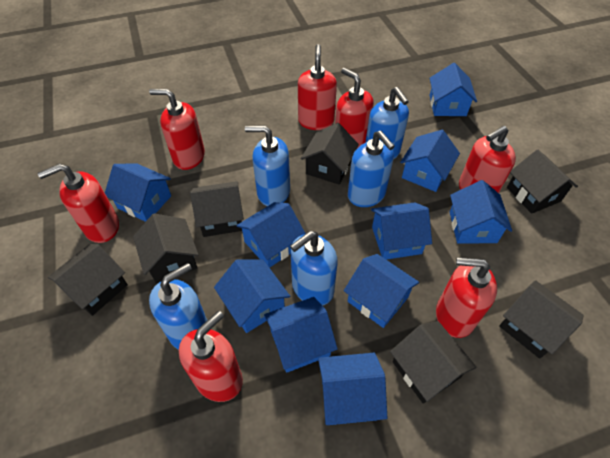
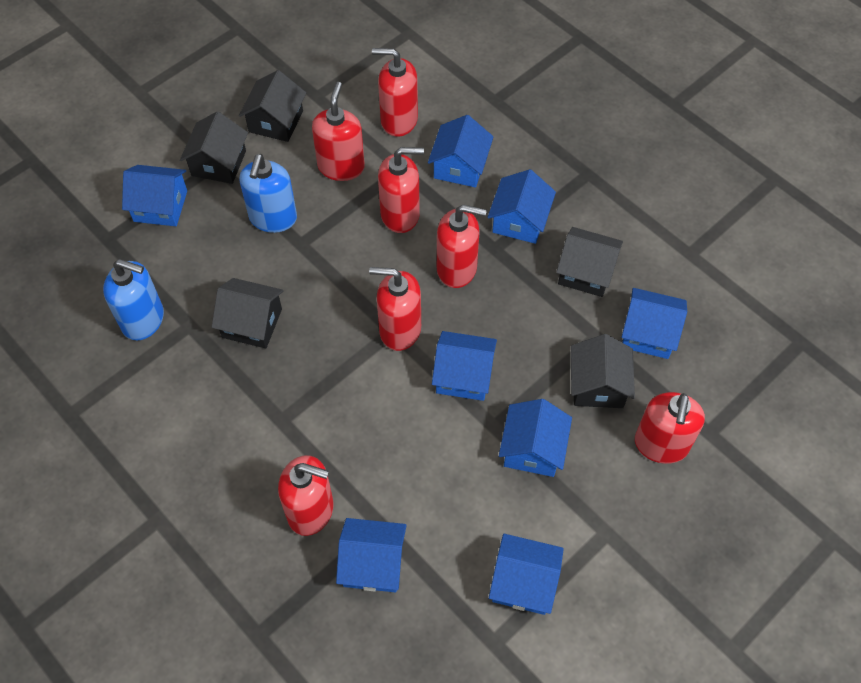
black house: [48,244,128,316] [133,213,199,283] [190,181,244,237] [301,123,359,185] [390,321,477,404] [499,280,584,359] [507,149,578,214] = 7 -> [180,111,248,184] [212,278,284,348] [239,70,306,142] [556,227,623,297] [571,334,635,408] = 5
blue house: [105,163,171,222] [214,259,290,333] [236,202,306,268] [264,297,338,373] [318,353,387,425] [344,254,419,328] [371,202,432,260] [400,130,460,192] [429,63,477,116] [450,180,512,244] = 10 -> [122,165,187,226] [336,518,407,592] [428,115,494,188] [432,331,497,401] [488,169,556,244] [489,534,564,615] [499,399,572,477] [622,288,687,359] = 8
blue soap dispenser: [149,263,207,350] [245,125,290,206] [290,231,338,306] [348,131,395,207] [365,87,409,160] = 5 -> [103,259,164,341] [239,154,297,233] = 2

